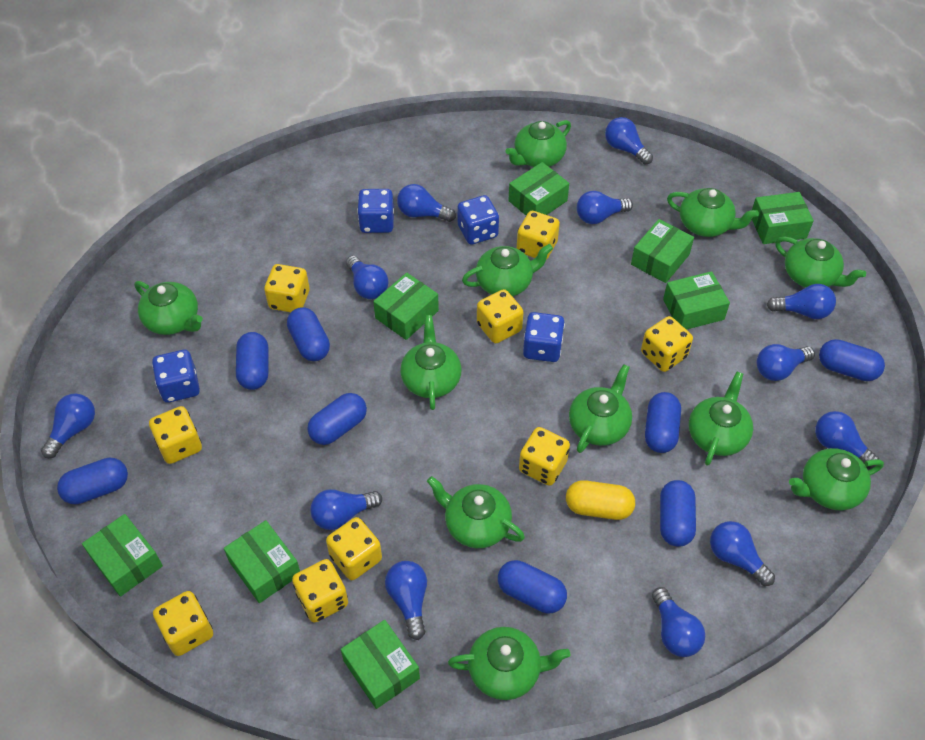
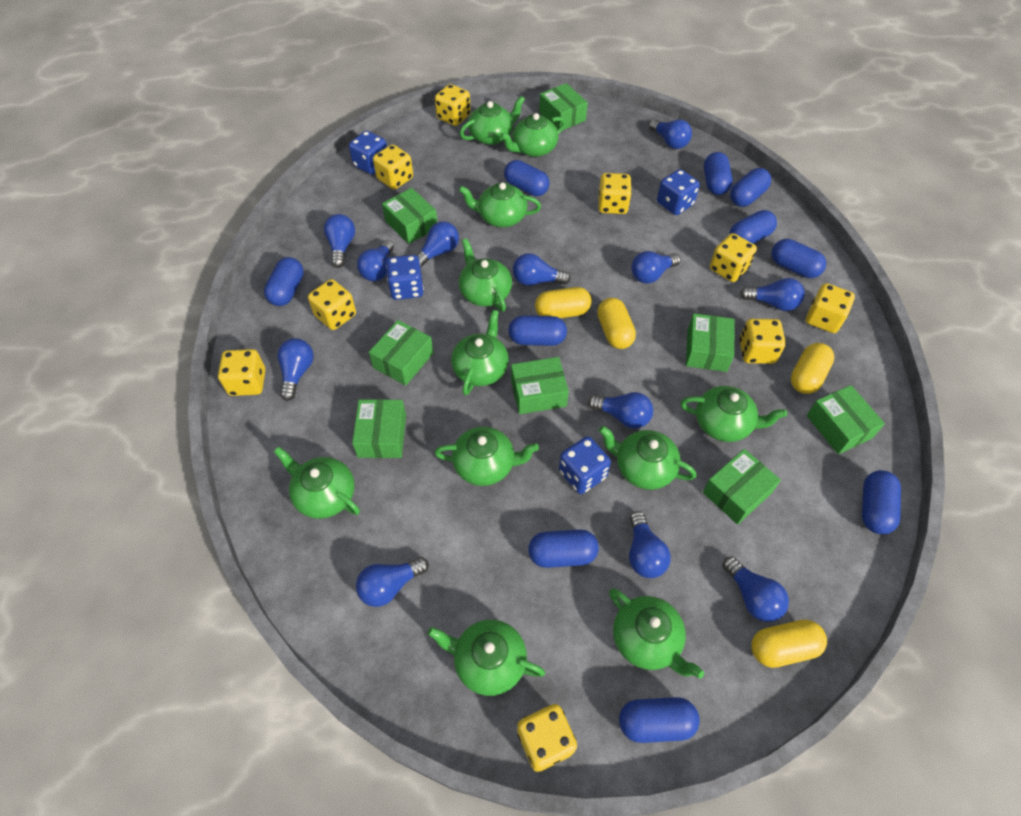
blue capsule: [57,458,128,504] [236,332,268,390] [287,308,330,361] [307,393,367,445] [498,560,567,613] [645,392,681,453] [660,480,696,547] [819,339,885,381] = 8 -> [264,257,304,306] [504,160,550,196] [508,315,567,346] [528,529,599,568] [619,697,700,743] [704,152,733,195] [730,168,771,207] [730,210,777,244] [771,239,826,278] [862,470,901,534] = 10
yellow capsule: [566,480,635,520] = 1 -> [535,287,592,318] [597,298,636,349] [751,619,827,668] [791,343,834,394] = 4

